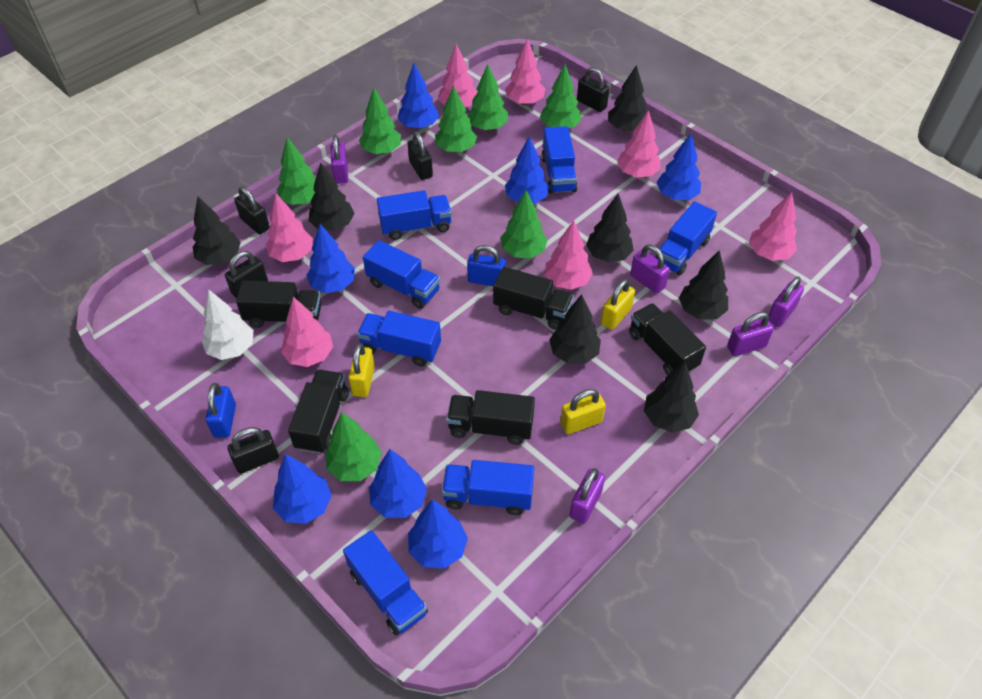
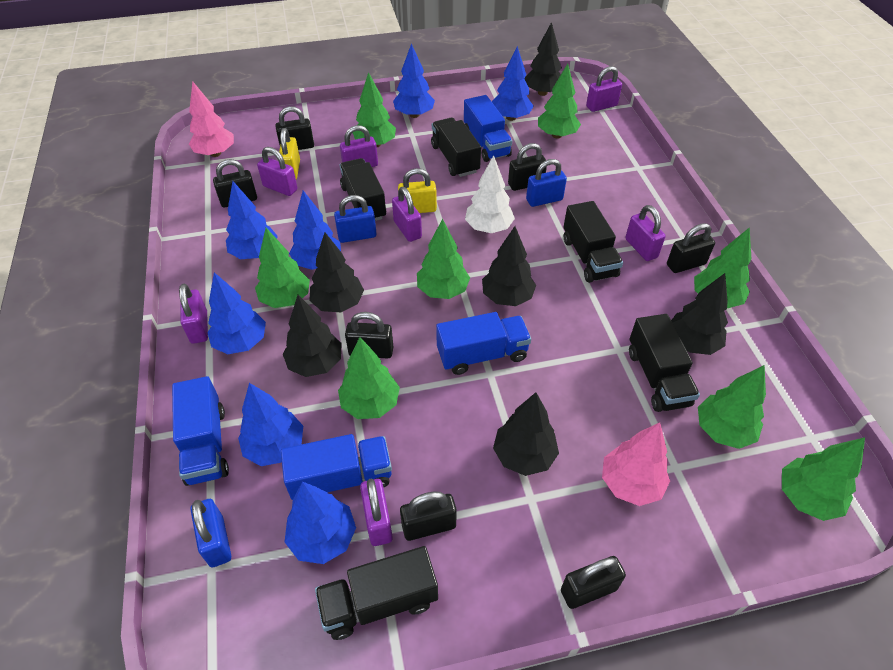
black padlock: [225,251,268,299] [227,427,279,474] [234,187,270,234] [408,131,433,180] [577,67,609,112] = 5 -> [213,159,257,208] [275,106,314,150] [345,312,393,359] [400,491,457,541] [508,143,547,191] [561,556,626,609] [667,223,715,273] = 7
black tree: [193,197,241,265] [309,162,355,231] [549,294,601,364] [586,194,634,262] [608,65,646,132] [644,362,699,433] [679,250,728,320] = 7 -> [283,295,342,377] [309,233,364,312] [482,226,536,306] [493,392,559,476] [524,22,562,96] [671,273,728,355] = 6
blue padlock: [206,383,236,438] [467,245,506,286] = 2 -> [191,499,231,567] [334,195,377,243] [526,159,567,207] = 3
blue truck: [343,530,428,636] [357,311,441,366] [363,240,440,309] [377,190,452,240] [442,460,534,515] [541,126,578,194] [655,201,717,276] = 7 -> [172,376,229,486] [281,434,392,500] [436,312,531,375] [464,95,512,162] = 4
green tree: [277,137,316,205] [325,412,382,481] [359,88,401,154] [435,86,477,153] [467,64,508,131] [501,190,548,258] [540,64,582,128] = 7 -> [255,228,310,308] [338,337,400,419] [353,72,396,147] [417,219,470,299] [538,64,581,139] [694,227,751,308] [698,365,766,449] [782,437,865,521] = 8
pink tree: [266,194,313,262] [281,297,333,367] [438,44,477,107] [505,39,545,105] [545,220,593,290] [617,110,661,178] [749,192,797,261] = 7 -> [189,81,234,157] [602,422,670,506] = 2
purple padlock: [331,135,348,184] [569,468,605,524] [630,244,670,294] [727,312,774,356] [769,277,804,327] = 5 -> [179,284,208,344] [257,147,297,196] [340,125,378,167] [360,479,393,546] [392,187,422,242] [586,66,622,112] [625,205,665,261] = 7
yellow padlock: [348,343,375,397] [560,389,606,434] [601,279,635,330] = 3 -> [279,128,300,179] [398,168,437,213] = 2

